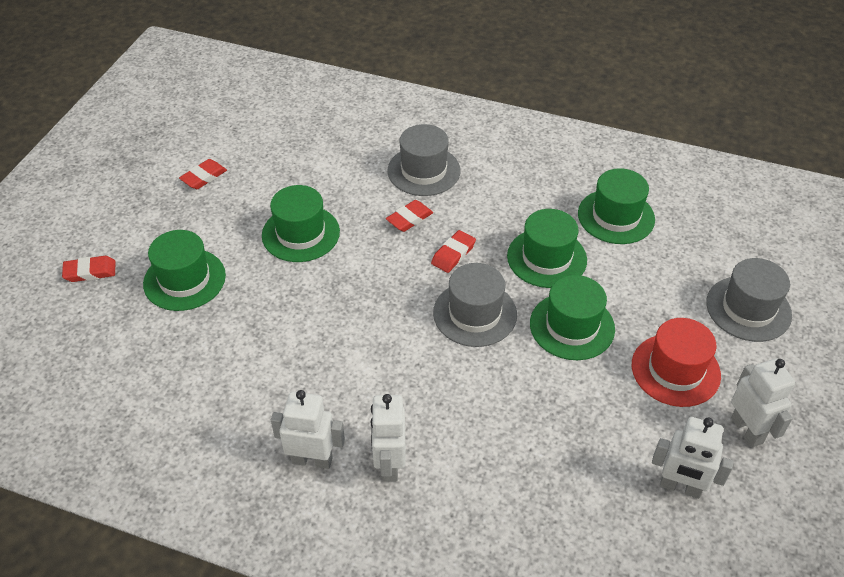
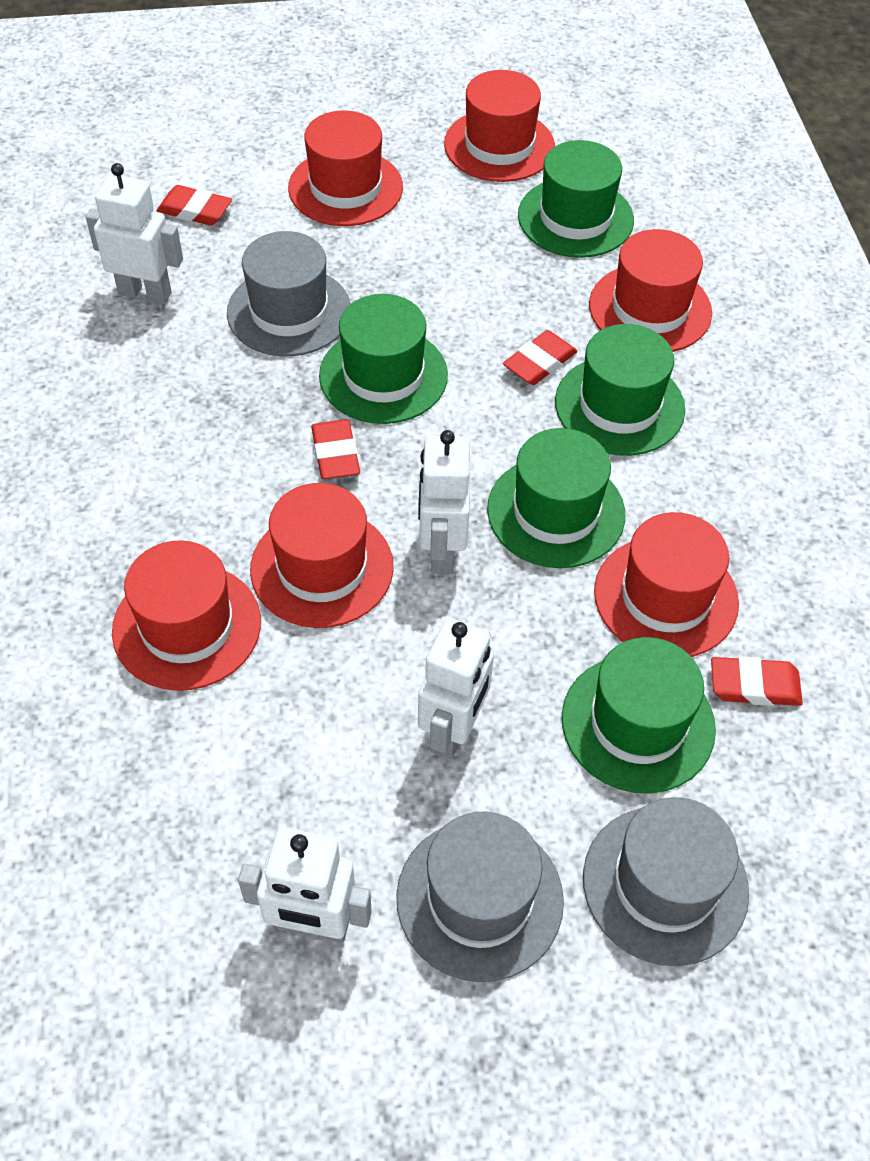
red hat: [632,318,721,407] = 1 -> [112,540,261,691] [250,483,394,628] [288,111,403,226] [444,70,555,182] [589,229,712,352] [594,512,739,657] = 6

